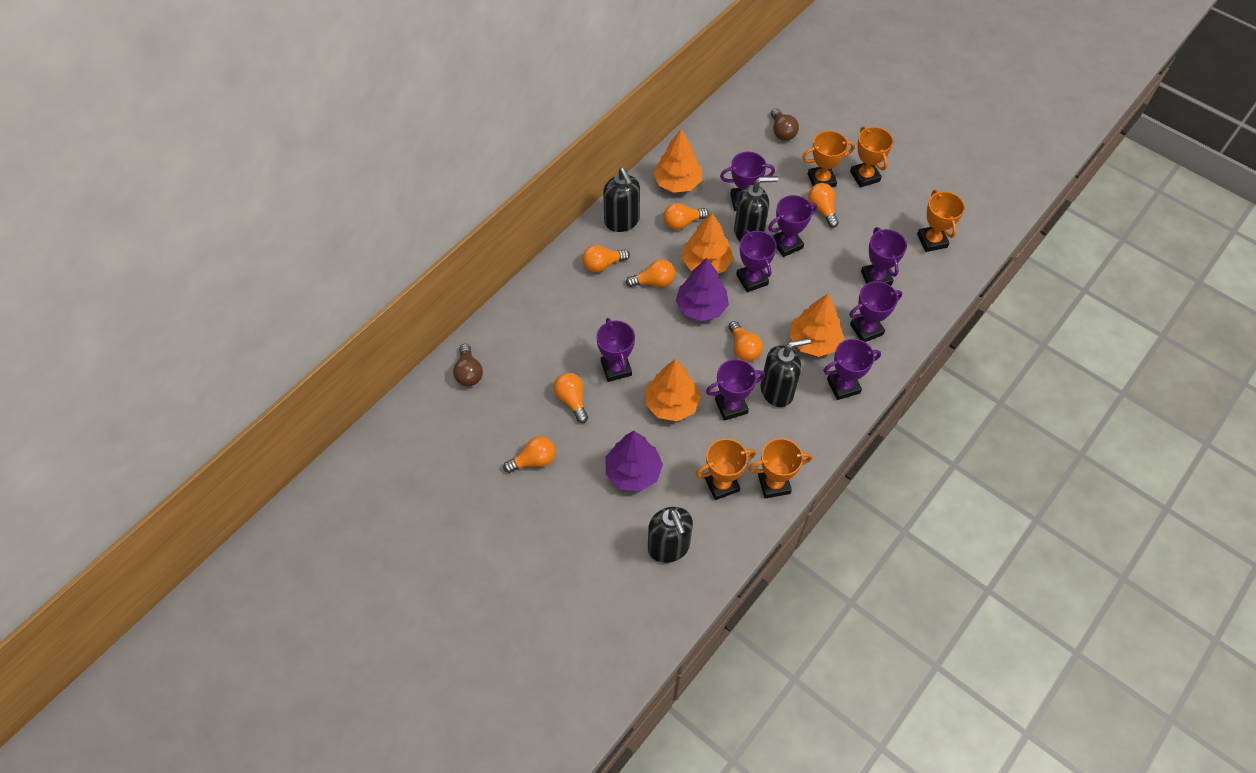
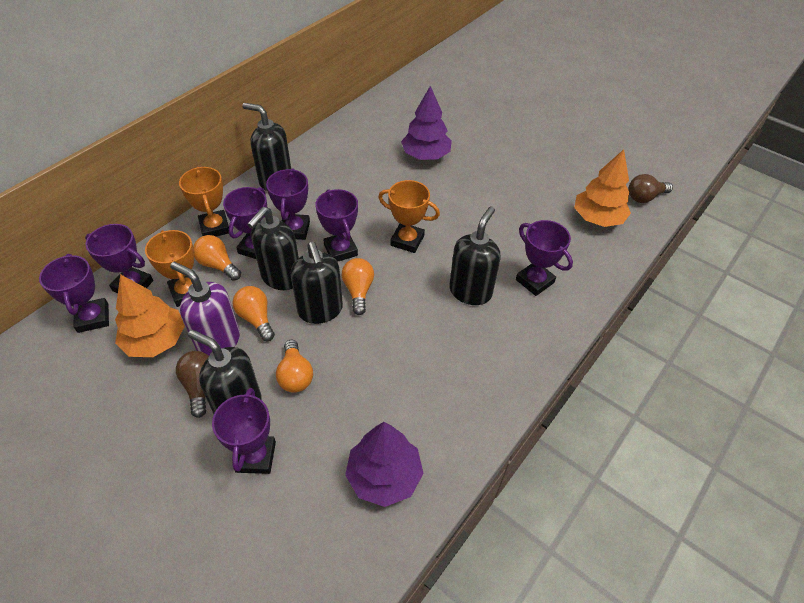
black soap dispenser: [603,168,640,232] [648,507,693,563] [734,176,778,241] [761,338,811,407] = 4 -> [188,330,261,414] [242,103,291,191] [247,207,299,290] [290,242,343,324] [449,207,501,305] = 5
orange light bulb: [503,436,556,473] [554,373,588,423] [582,245,630,272] [626,259,675,287] [664,203,709,230] [728,321,763,361] [808,183,839,228] = 7 -> [193,235,241,281] [233,286,275,341] [276,340,313,393] [342,258,374,315] = 4
orange tree: [645,359,701,421] [653,129,702,193] [682,213,734,273] [790,294,844,357] = 4 -> [115,274,185,357] [574,149,631,227] = 2
orange trophy: [695,438,756,500] [748,438,812,498] [802,130,855,187] [850,126,893,188] [917,190,965,252] = 5 -> [145,230,194,307] [179,167,229,236] [378,180,440,253] = 3
purple soap dispenser: none = 0 -> [170,262,240,356] = 1
purple trophy: [596,318,635,382] [706,359,765,421] [720,152,775,211] [736,230,777,293] [768,195,817,257] [823,339,881,400] [849,281,903,342] [861,227,907,286] = 8 -> [39,254,109,333] [85,224,153,293] [212,388,276,474] [223,187,267,259] [266,168,310,240] [315,189,358,262] [516,220,573,296] = 7

